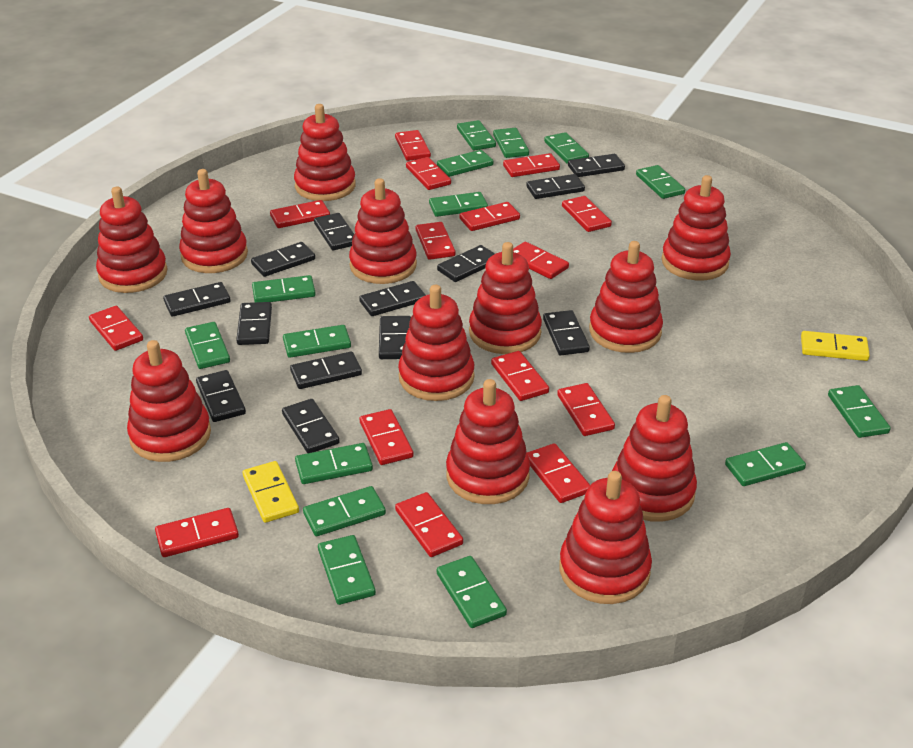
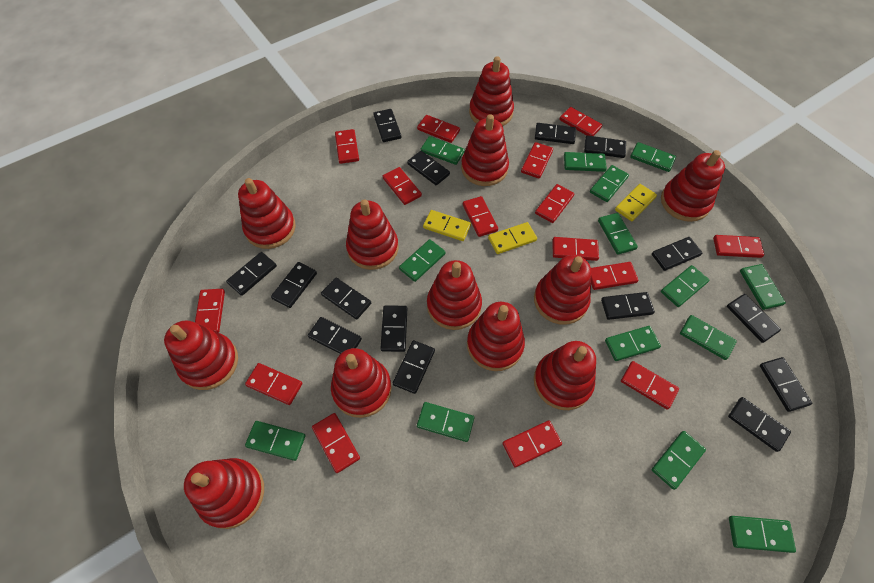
black domino: [163,282,231,317] [196,370,246,422] [236,302,272,345] [251,242,315,277] [282,399,340,453] [290,351,362,389] [314,213,354,250] [359,281,426,316] [379,316,411,359] [437,245,495,282] [526,174,585,199] [543,310,590,355] [568,154,625,177] = 13 -> [226,252,277,296] [271,262,317,308] [308,317,362,354] [321,278,371,320] [373,109,401,142] [380,305,407,352] [393,340,435,394] [407,151,450,185] [535,123,576,144] [584,135,626,158] [601,292,655,320] [652,237,702,271] [727,294,781,343] [728,397,791,452] [760,357,812,412] = 15
green domino: [185,322,230,369] [252,275,316,302] [283,325,351,358] [295,443,373,484] [303,486,386,536] [318,535,376,605] [429,192,488,217] [437,150,493,177] [437,556,507,628] [457,120,496,150] [493,128,529,158] [544,132,589,164] [636,165,685,199] [725,442,806,486] [828,385,891,438] = 15 -> [245,421,306,461] [399,239,446,282] [417,402,474,442] [421,136,465,165] [564,152,607,172] [590,165,629,202] [598,213,638,255] [605,326,661,361] [630,142,676,172] [651,431,706,490] [661,265,709,307] [680,315,737,360] [729,516,796,553] [740,264,786,310] = 14
yellow domino: [243,461,299,523] [801,331,870,361] = 2 -> [423,210,471,241] [488,222,537,254] [615,184,657,221] = 3

